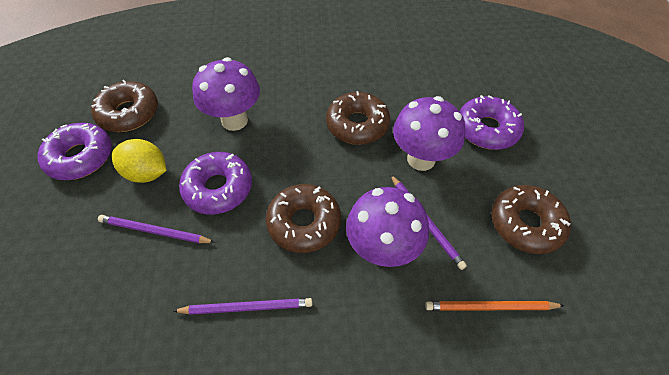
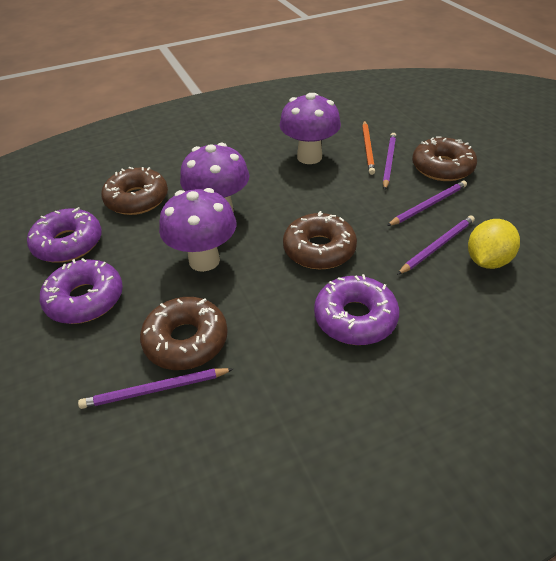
purple pencil: [98,215,215,243] [173,298,312,315] [390,175,467,270] = 3 -> [78,368,233,409] [383,133,396,190] [387,181,467,226] [397,215,475,275] = 4

